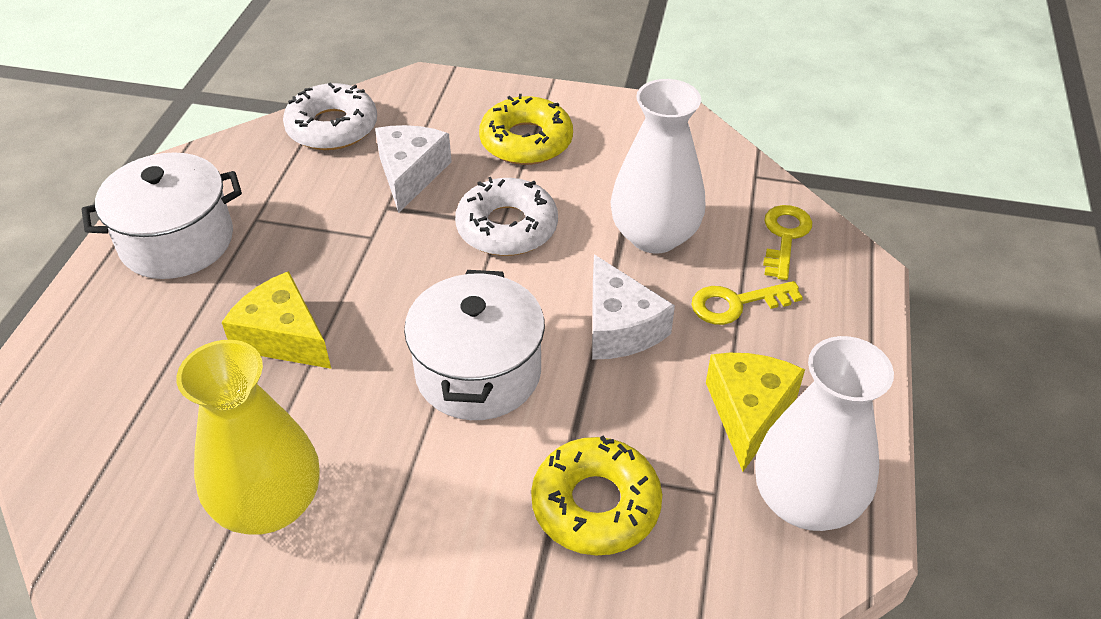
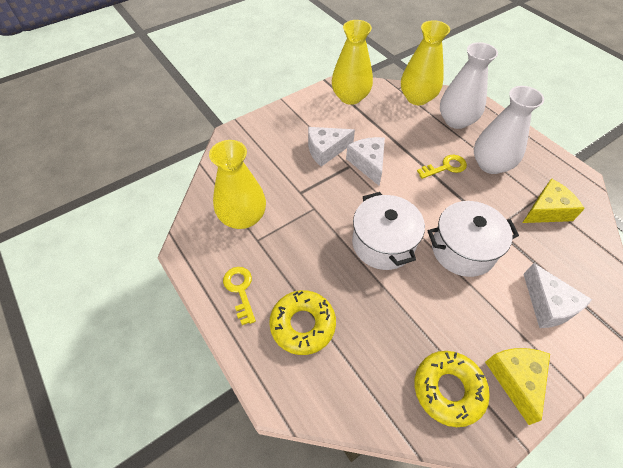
white cheese: [375,125,452,213] [592,255,675,360] = 2 -> [308,127,355,167] [346,137,385,186] [523,263,592,328] = 3
white donut: [283,83,377,150] [455,177,558,256] = 2 -> none = 0
yellow vase: [176,340,319,535] = 1 -> [209,140,266,229] [332,20,373,105] [401,20,450,105] = 3

